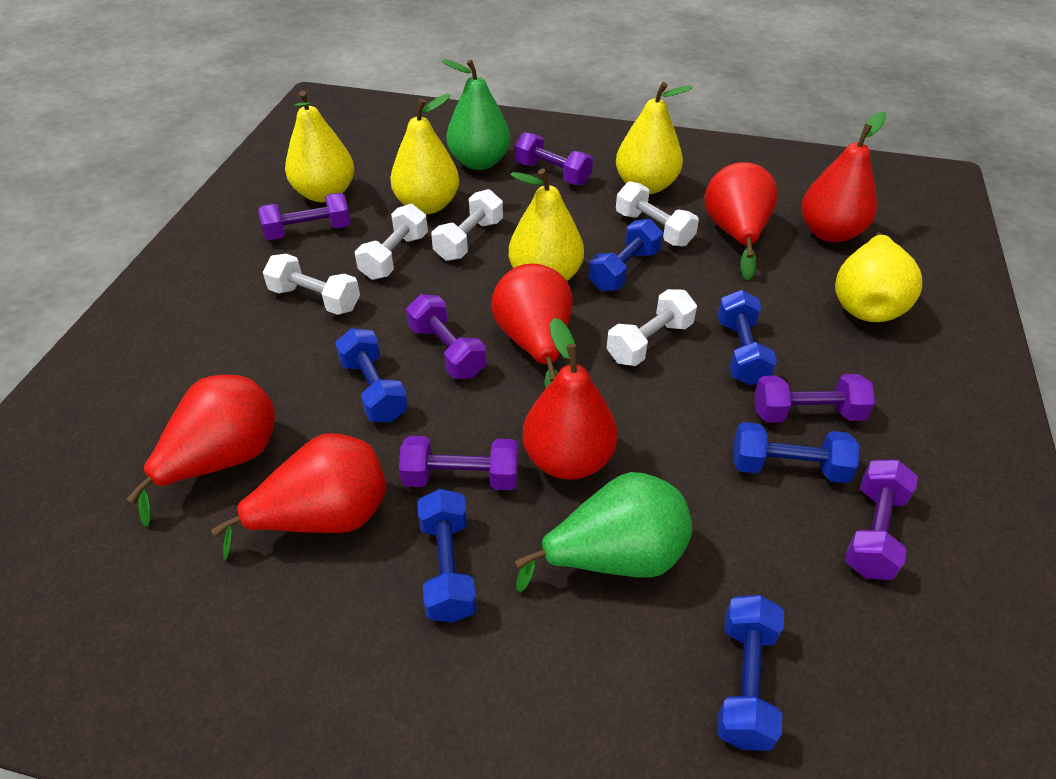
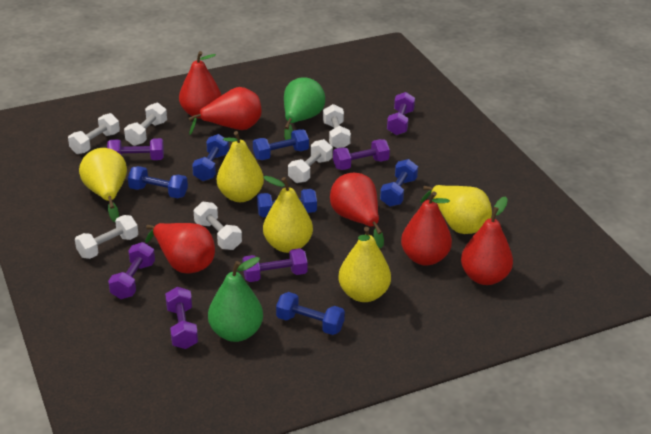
white dumbbell: [263,254,360,315] [355,204,428,280] [431,189,503,261] [606,289,697,366] [616,181,699,247] = 5 -> [68,113,120,154] [75,215,138,259] [124,103,167,146] [194,202,242,250] [288,139,333,183] [323,104,351,148] = 6

